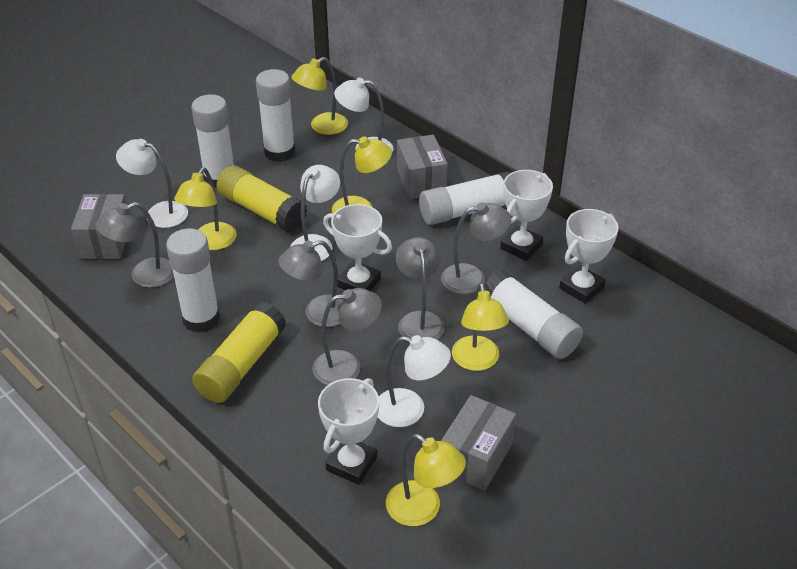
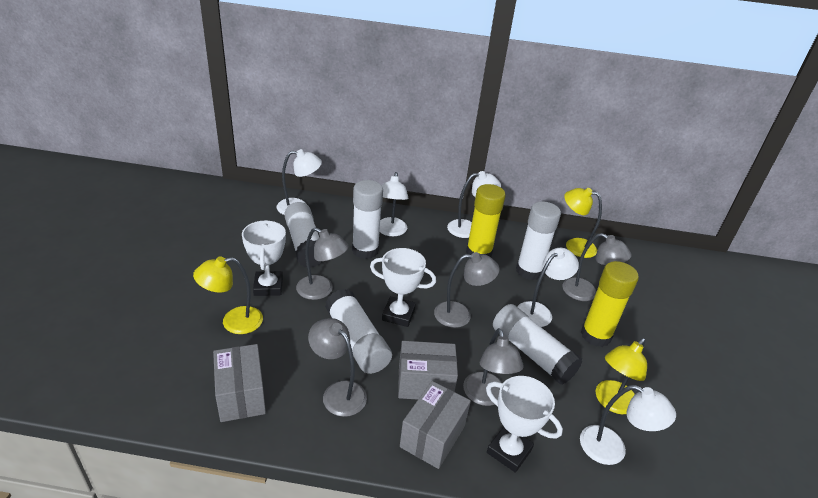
white lamp: [116,139,188,228] [290,165,340,261] [334,78,394,152] [378,335,451,427] = 4 -> [276,149,322,215] [380,172,408,236] [447,171,501,238] [517,248,579,327] [580,385,676,465] = 5
white trophy: [318,378,379,485] [323,204,392,291] [500,170,553,261] [559,209,618,304] = 4 -> [242,220,286,296] [370,248,436,327] [486,376,563,473] = 3
yellow lamp: [174,168,237,250] [292,57,348,135] [332,136,392,213] [386,434,466,526] [452,283,509,371] = 5 -> [193,257,263,334] [564,188,602,258] [595,338,647,414] = 3

